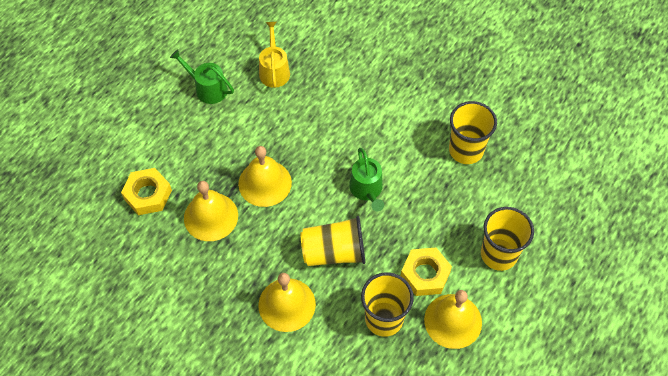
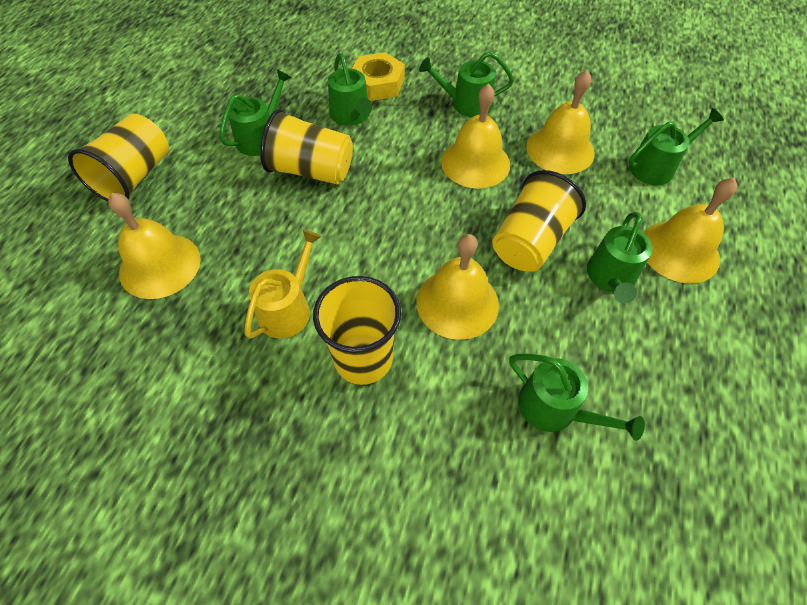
green watering can: [170,49,234,104] [349,148,384,211] = 2 -> [220,69,292,156] [328,53,372,126] [419,52,514,117] [509,354,645,441] [587,212,652,303] [629,108,724,185] = 6
yellow bell: [184,181,238,241] [238,146,292,207] [258,273,316,332] [424,290,482,349] = 4 -> [108,193,201,299] [417,234,499,340] [441,83,510,188] [526,70,595,174] [644,178,737,283] = 5
yellow nut: [121,168,172,215] [401,248,452,296] = 2 -> [352,52,405,101] = 1

